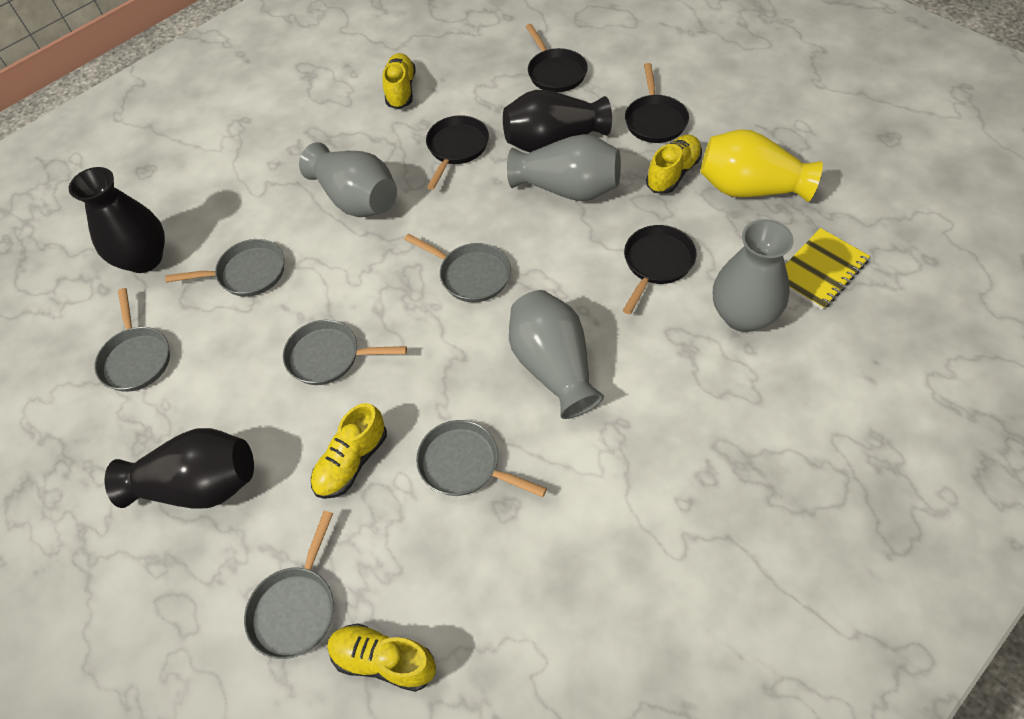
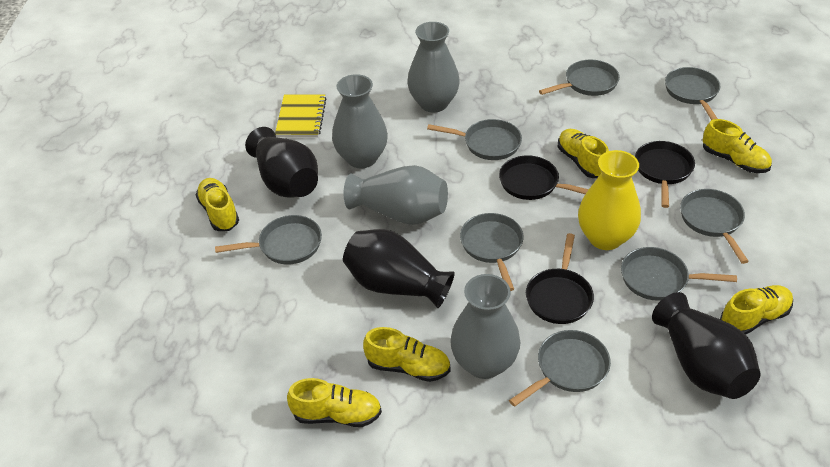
black pan: [426,115,489,190] [525,24,588,92] [623,225,697,314] [625,63,689,143] = 4 -> [499,155,589,200] [526,233,594,324] [635,141,695,208] = 3
grey pan: [95,288,170,392] [165,239,284,297] [244,511,334,659] [283,320,407,385] [404,234,511,302] [416,420,547,497] = 6 -> [215,215,322,264] [427,119,522,160] [460,213,523,291] [509,330,611,407] [539,60,620,96] [621,247,737,301] [665,67,721,120] [680,189,749,264] = 8
yellow shoe: [311,403,387,499] [327,623,436,692] [382,53,416,109] [646,135,702,194] = 4 -> [195,178,239,231] [287,378,382,427] [363,327,451,382] [558,129,609,178] [703,119,772,173] [720,285,793,334] = 6

